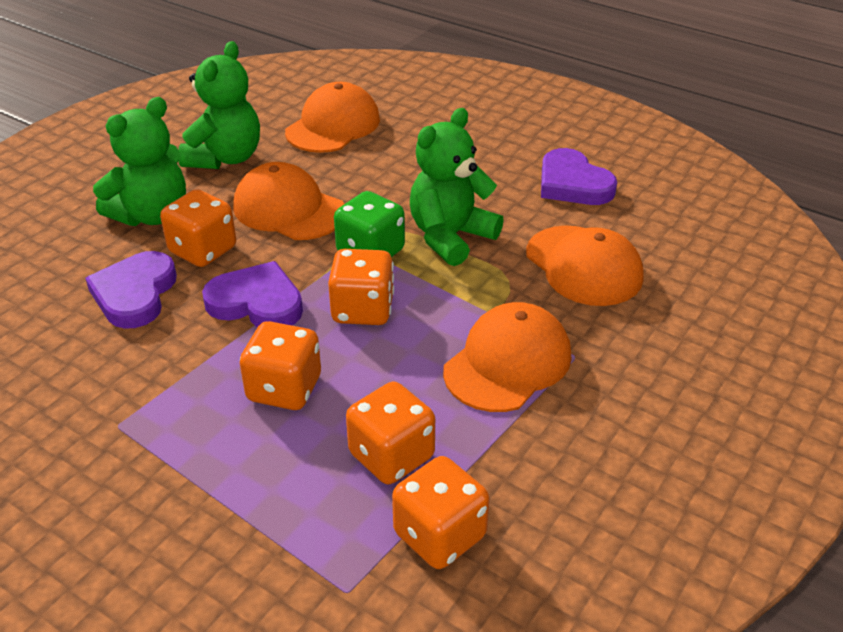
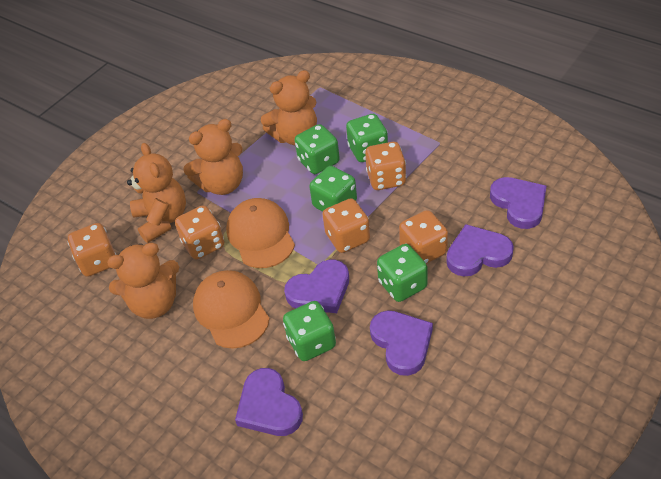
green dice: [334,191,405,257] = 1 -> [283,301,336,361] [295,124,340,174] [309,166,357,212] [346,114,388,162] [377,244,428,302] = 5
green teddy bear: [93,97,186,226] [178,41,260,169] [410,108,504,266] = 3 -> none = 0
orange cap: [233,162,344,240] [285,82,380,153] [443,302,572,412] [526,226,644,306] = 4 -> [193,270,270,349] [226,198,295,268] = 2
orange teddy bear: none = 0 -> [107,243,179,319] [127,143,186,243] [183,119,243,195] [261,70,317,145] = 4
purple heart: [85,251,177,329] [202,261,303,327] [541,148,617,205] = 3 -> [235,368,303,436] [284,260,349,313] [370,310,433,376] [446,224,514,277] [490,177,546,229] = 5

